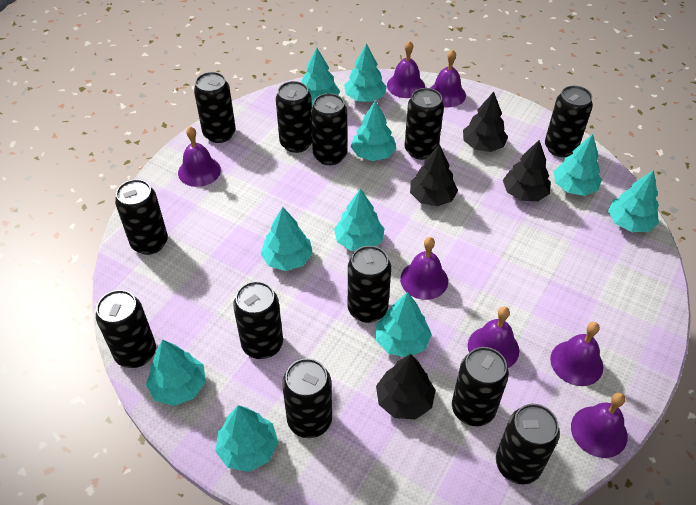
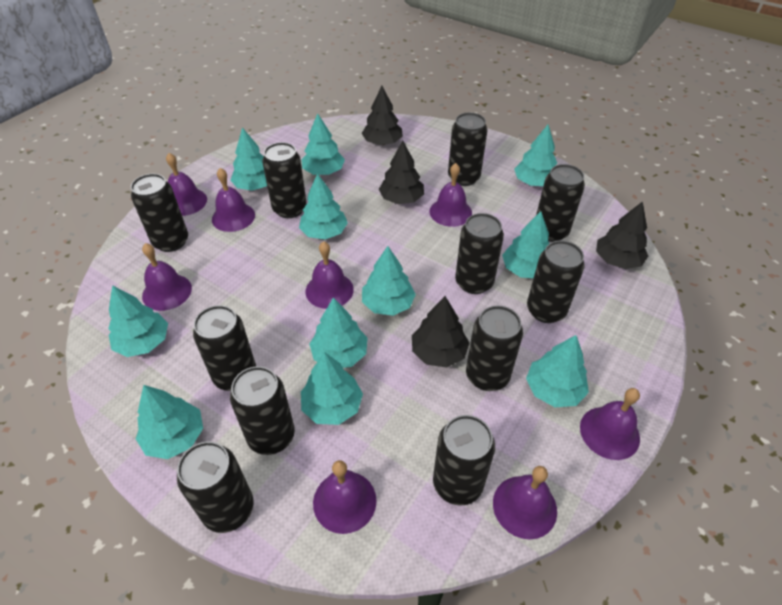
black can: [96,290,156,368] [115,179,168,255] [194,72,236,143] [233,281,283,359] [276,81,312,153] [282,358,332,438] [311,93,347,165] [348,246,391,323] [404,88,444,160] [452,347,509,426] [496,404,560,484] [545,86,593,157] = 12 -> [131,174,188,252] [177,442,254,533] [193,305,256,391] [230,366,295,455] [262,142,307,218] [433,415,495,506] [448,112,488,186] [455,213,504,294] [466,305,523,391] [527,241,585,323] [536,164,585,242] = 11
purple bell: [178,126,221,187] [387,41,425,98] [400,237,448,300] [430,49,466,107] [468,306,519,368] [550,322,603,386] [571,393,628,458] = 7 -> [142,243,192,311] [166,153,207,216] [212,168,255,232] [305,241,354,309] [313,460,377,534] [430,163,472,227] [493,466,557,540] [580,388,640,460] = 8
turquoise tree: [146,339,206,406] [215,405,278,472] [261,207,313,271] [301,48,340,105] [334,188,385,251] [344,43,387,102] [351,100,397,161] [376,292,432,357] [554,134,602,196] [608,170,659,232] = 10 -> [108,285,168,357] [136,385,203,459] [230,127,267,191] [299,173,348,239] [301,113,345,175] [301,352,363,425] [309,297,368,368] [362,246,416,316] [502,211,549,278] [514,124,557,186] [526,335,589,407] = 11

